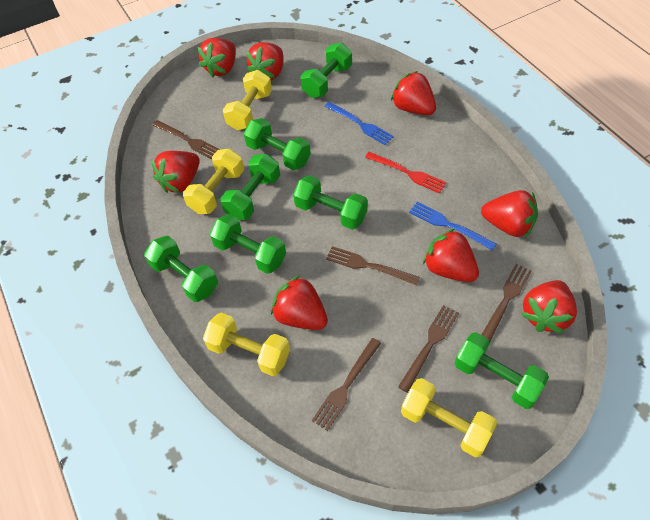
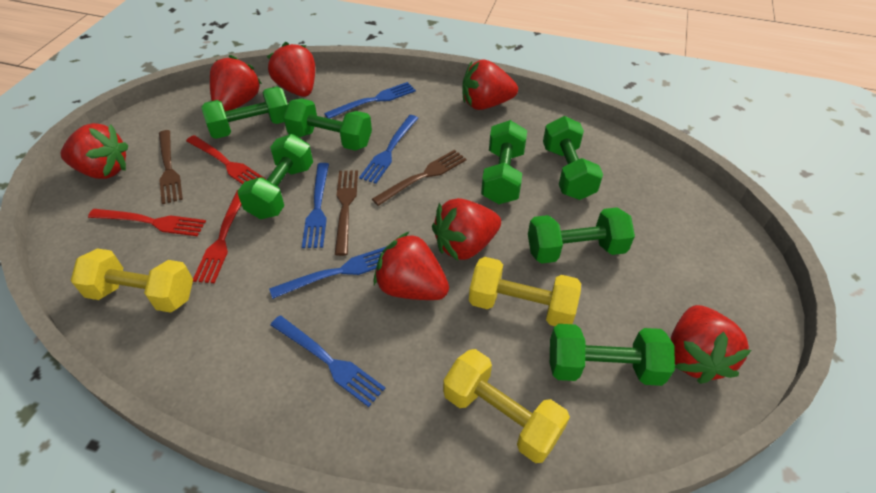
blue fork: [324,102,394,145] [409,202,497,251] = 2 -> [269,246,387,299] [270,316,385,407] [302,163,329,248] [324,82,416,119] [359,115,418,184] = 5
brown fork: [152,120,221,159] [312,338,381,431] [326,246,420,285] [398,305,459,393] [481,264,531,343] = 5 -> [159,130,183,204] [335,170,358,256] [372,150,467,206] = 3
red fork: [365,152,447,194] = 1 -> [88,209,206,236] [186,135,266,184] [193,190,241,283] = 3
red strawberry: [152,151,200,193] [198,38,236,77] [246,42,284,80] [271,275,328,330] [391,71,436,115] [423,229,479,282] [481,190,538,237] [521,280,577,334] = 8 -> [61,123,128,179] [210,55,262,111] [267,42,315,97] [374,232,449,300] [432,198,501,261] [462,59,518,110] [671,305,751,384] = 7
yellow dumbbell: [183,149,244,214] [203,312,290,376] [223,70,272,130] [401,378,497,457] = 4 -> [71,248,193,313] [443,349,570,463] [469,257,581,326] = 3

